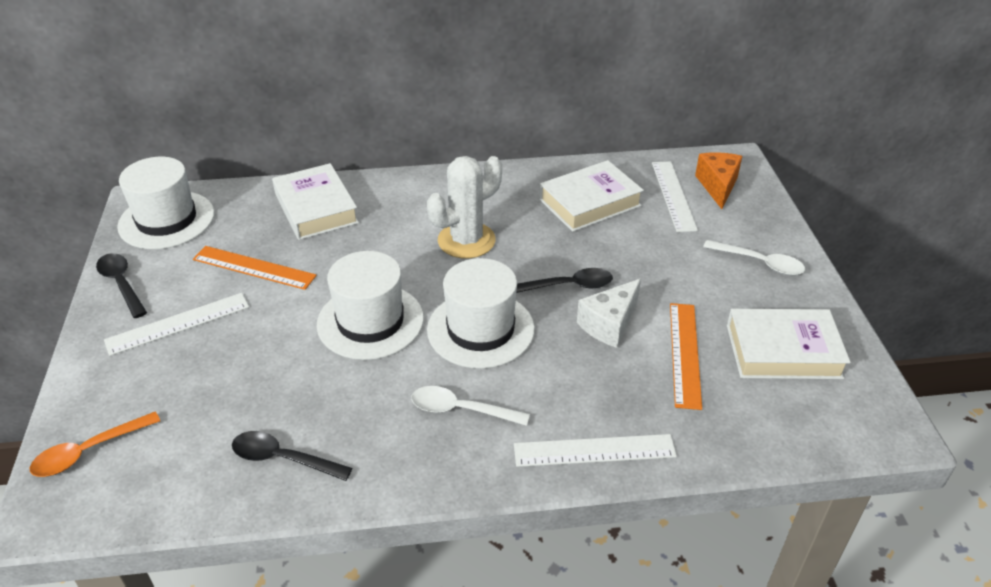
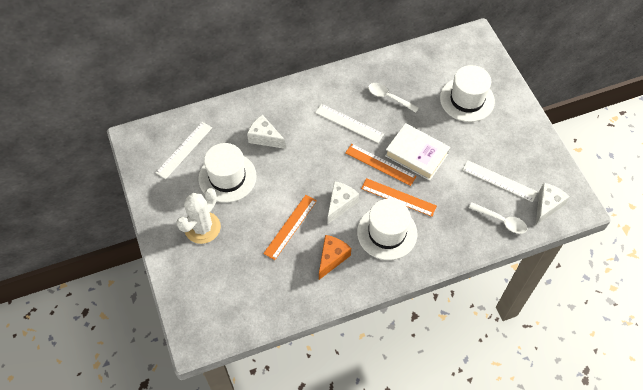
black spoon: [96,253,147,318] [232,431,352,481] [516,268,613,293] = 3 -> none = 0
orange ruler: [193,246,317,290] [670,303,702,410] = 2 -> [263,195,317,260] [345,144,417,186] [361,178,437,217] = 3
orange spoon: [30,412,160,477] = 1 -> none = 0
white book: [272,163,359,240] [539,160,644,232] [727,309,851,379] = 3 -> [385,123,450,181] = 1
white cheese: [577,279,641,348] = 1 -> [247,115,286,149] [328,181,359,224] [536,183,570,225] = 3

